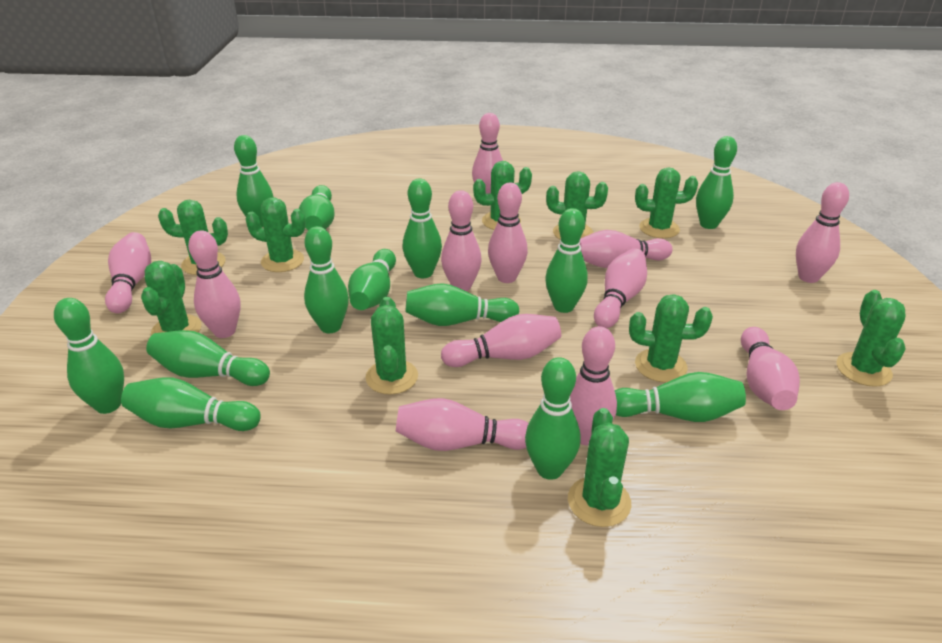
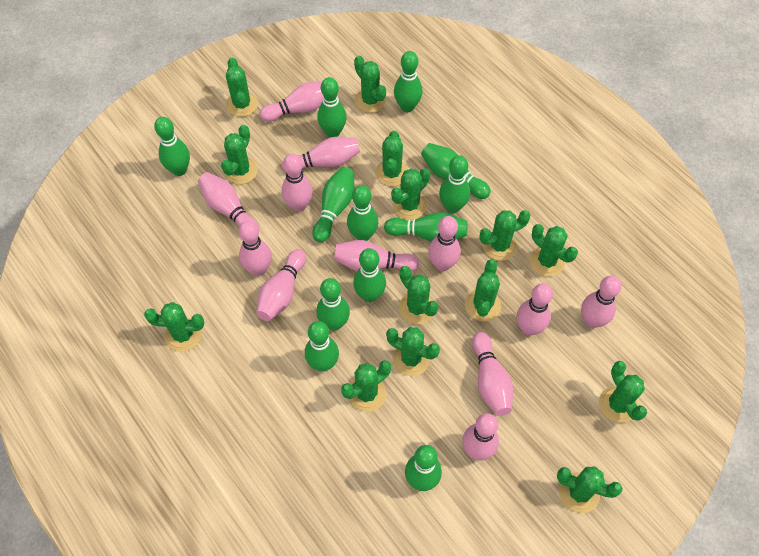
green bowling pin: [54,298,124,414] [121,377,261,431] [146,330,270,386] [234,135,274,227] [299,185,334,230] [304,226,349,333] [348,249,396,310] [403,178,442,278] [406,283,519,326] [525,357,580,480] [545,208,588,313] [615,372,746,422] [696,136,737,229] = 13 -> [154,117,190,176] [305,321,339,371] [312,167,354,242] [316,278,350,331] [317,77,347,137] [347,185,378,241] [353,248,386,302] [384,212,467,242] [394,51,423,112] [405,445,442,491] [421,143,491,199] [439,155,470,213] = 12
green cactus: [141,261,202,335] [158,200,228,275] [245,197,306,272] [365,297,418,394] [473,161,532,230] [546,171,608,239] [568,408,631,527] [629,294,713,382] [635,168,698,238] [836,290,906,387] = 10 -> [144,302,204,352] [221,125,258,184] [226,58,258,117] [341,360,391,412] [354,56,386,113] [375,131,408,186] [386,327,440,376] [391,168,430,220] [399,266,438,324] [465,260,501,322] [479,210,530,261] [530,224,578,277] [557,466,623,513] [599,361,647,423] = 14

